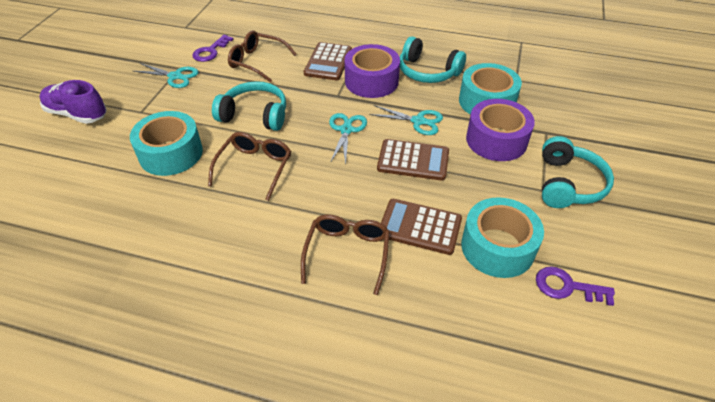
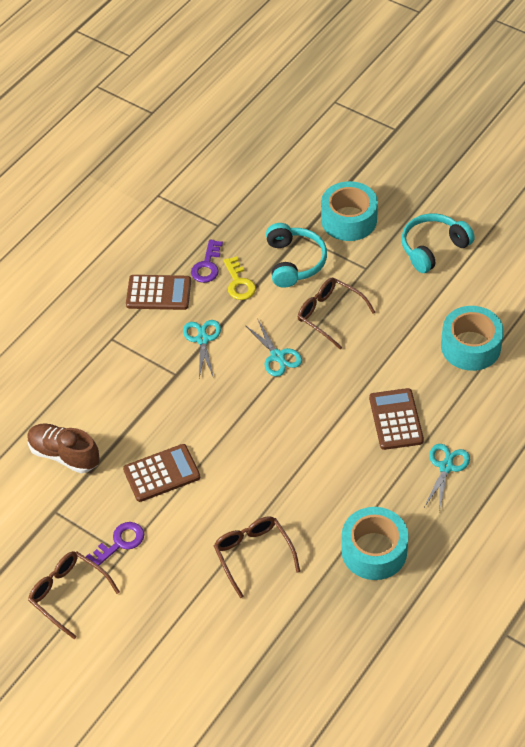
brown shoe: none = 0 -> [27,423,100,473] = 1
purple shoe: [39,80,107,124] = 1 -> none = 0
purple tape: [344,44,400,98] [466,99,535,161] = 2 -> none = 0
turquoise headphones: [212,81,286,131] [400,36,466,83] [542,136,614,208] = 3 -> [266,223,327,288] [402,213,475,273] = 2
yellow key: none = 0 -> [223,256,256,300] = 1

